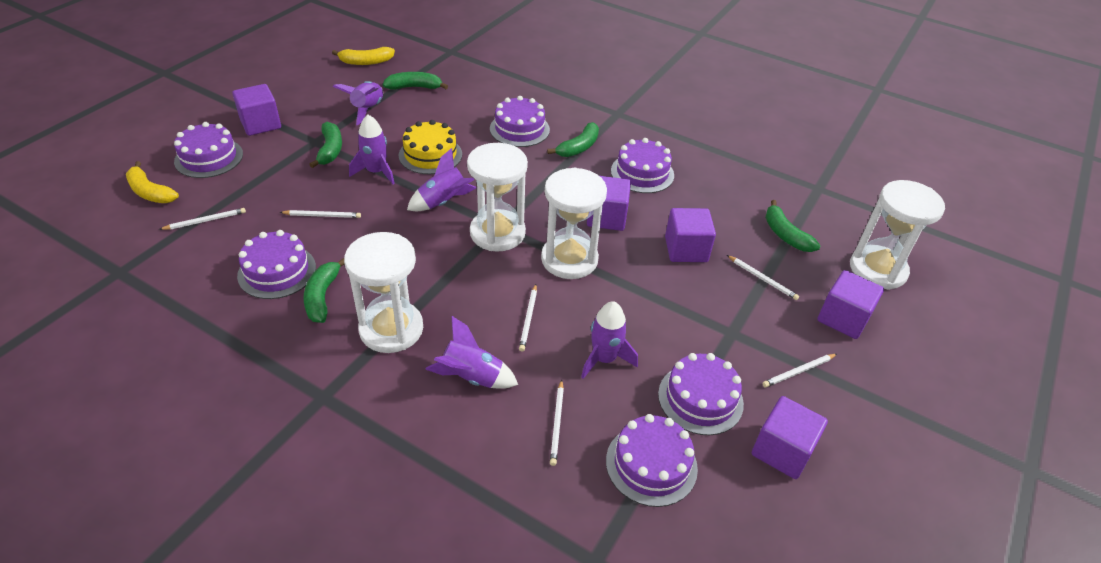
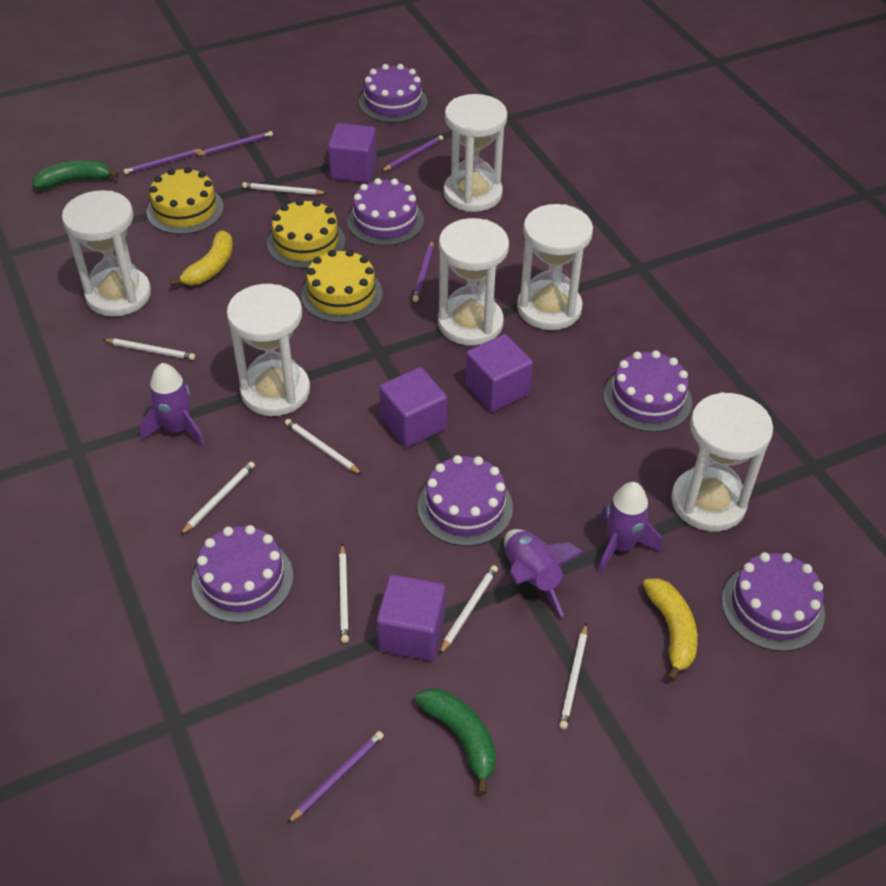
green banana: [304,258,344,323] [309,122,342,168] [383,72,448,90] [547,122,599,157] [765,200,821,252] = 5 -> [32,160,119,190] [415,688,496,795] = 2
purple cube: [232,84,281,136] [587,176,631,231] [665,208,716,262] [752,396,828,479] [817,270,884,339] = 5 -> [328,123,377,183] [376,574,446,661] [379,367,447,448] [465,334,533,412] = 4
purple pencil: none = 0 -> [123,149,204,175] [194,131,273,156] [287,731,384,824] [381,135,443,172] [412,240,433,302] = 5
purple rocket: [333,81,383,125] [349,115,395,185] [407,148,476,211] [425,316,518,389] [581,301,638,379] = 5 -> [139,363,205,447] [504,529,584,617] [598,482,662,573] = 3
white hourglass: [344,232,423,353] [467,143,528,252] [541,168,607,279] [850,180,945,290] = 4 -> [62,190,151,317] [227,284,310,416] [438,218,509,346] [443,94,507,212] [517,204,593,330] [671,393,773,531] = 6
white pencil: [159,208,246,230] [280,210,361,218] [519,284,537,351] [550,379,564,466] [727,255,799,300] [762,354,837,388] = 6 -> [103,338,195,360] [180,461,255,535] [242,182,326,195] [285,419,362,474] [339,544,349,643] [439,565,498,655] [559,624,587,729] = 7
yellow cake: [399,120,462,174] = 1 -> [147,167,224,234] [267,199,345,269] [301,249,383,323] = 3

